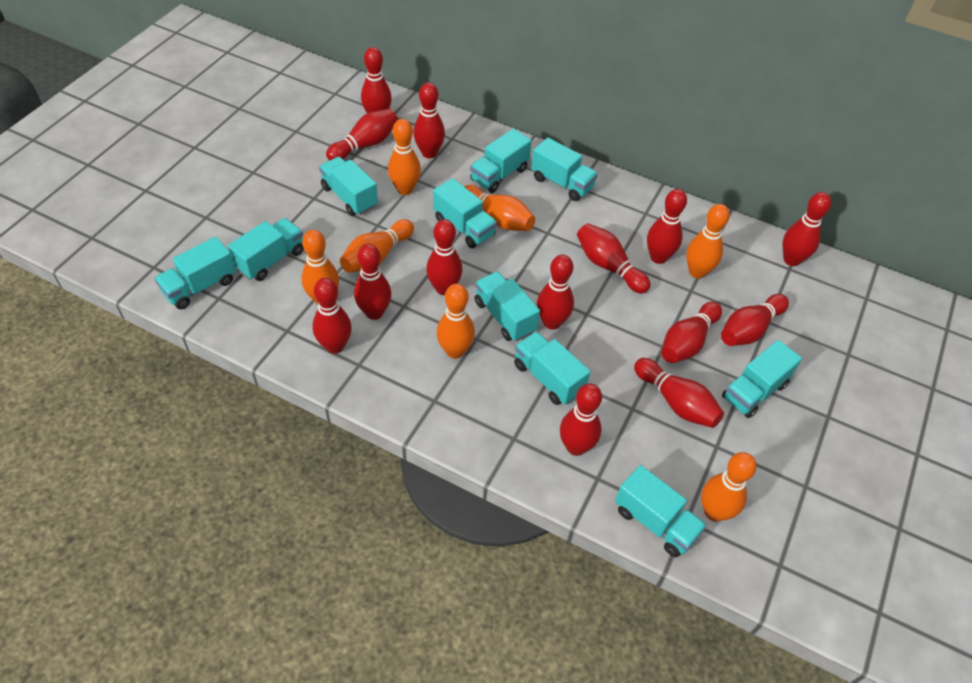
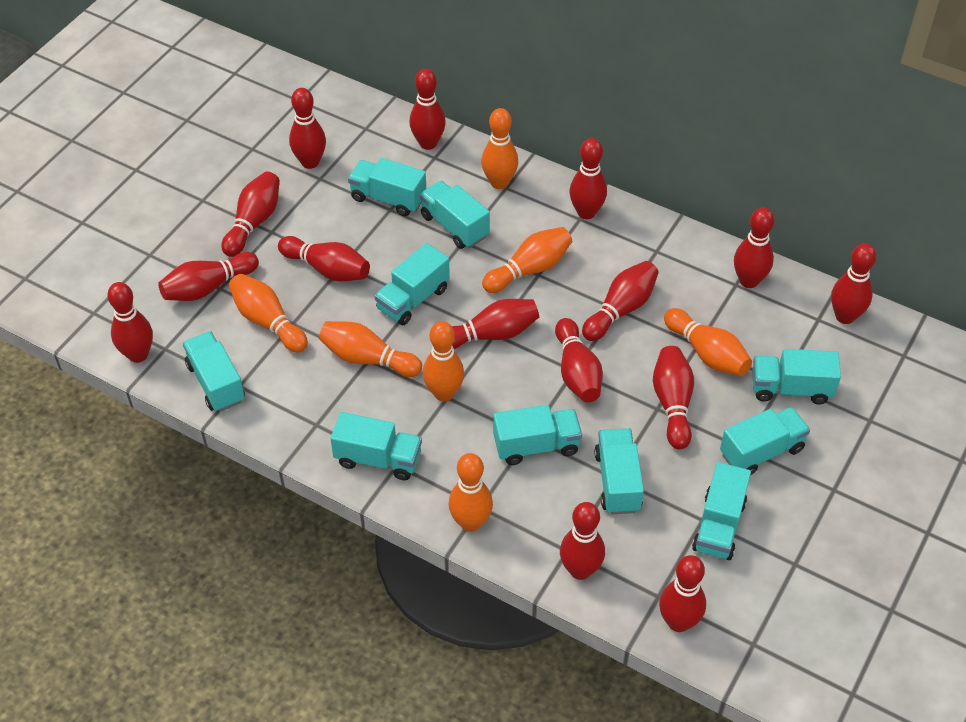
red bowling pin: [312,278,352,354] [326,109,398,161] [354,244,391,320] [361,47,392,113] [413,83,445,158] [426,219,462,295] [537,255,574,330] [560,383,602,456] [577,223,650,294] [634,358,724,428] [647,189,687,264] [661,302,722,363] [721,294,789,346] [783,192,831,266] = 14 -> [107,282,153,363] [158,252,259,301] [222,171,280,257] [278,236,370,282] [289,88,326,169] [409,69,446,150] [452,299,539,349] [555,318,603,402] [560,502,605,580] [569,138,607,219] [582,261,659,341] [653,346,694,450] [659,555,706,632] [734,207,774,288] [831,243,876,324] = 15

